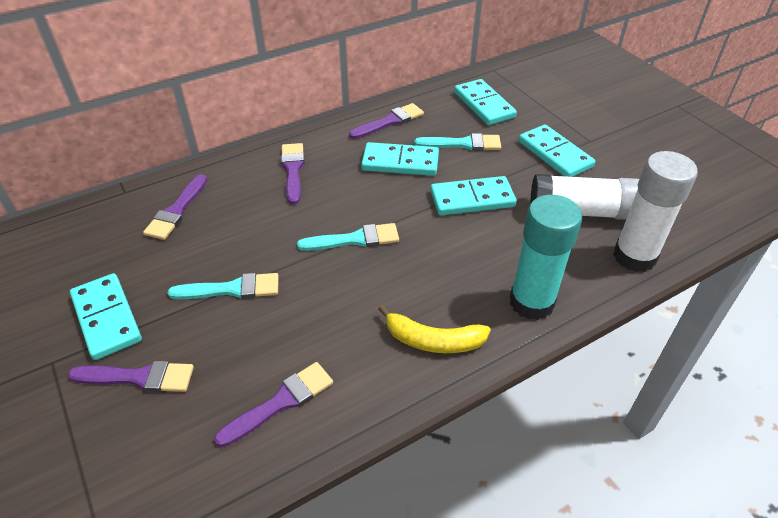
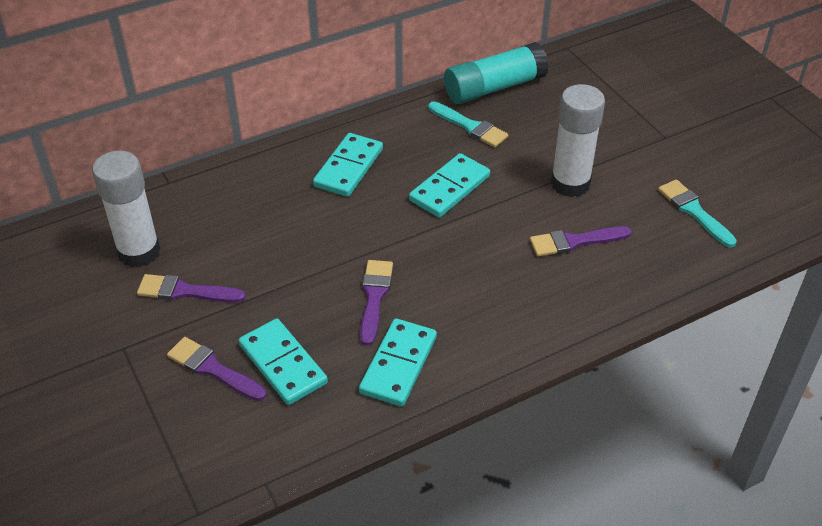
purple brush: [68,361,194,392] [143,174,207,240] [214,362,333,447] [281,143,304,204] [349,103,424,139] = 5 -> [137,274,246,303] [167,337,266,401] [360,260,393,346] [530,226,632,257] = 4
turquoise brush: [168,273,279,299] [297,223,399,251] [414,133,501,151] = 3 -> [428,101,508,147] [658,179,737,248] = 2
turquoise domino: [70,273,142,360] [361,142,439,176] [430,176,517,215] [454,79,517,125] [519,124,595,177] = 5 -> [239,319,328,405] [313,133,383,197] [359,318,437,406] [409,153,490,218] = 4
yellow banana: [378,305,491,353] = 1 -> none = 0

